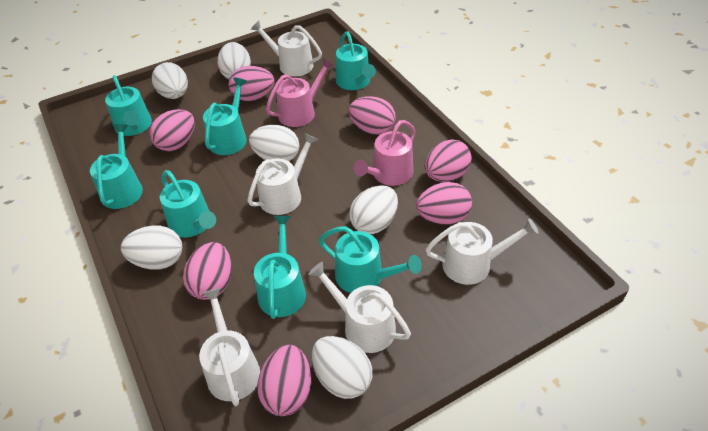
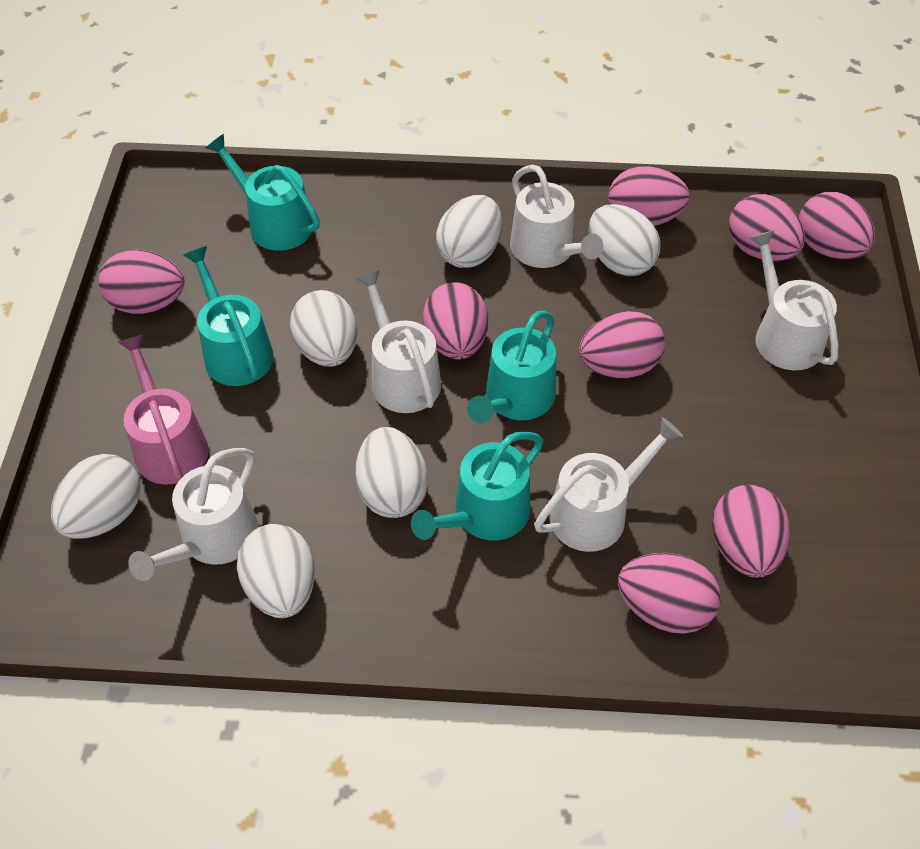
pink egg: [149,109,195,151] [183,242,232,300] [229,66,275,101] [257,345,311,416] [349,96,396,135] [416,182,472,225] [425,139,472,182] = 7 -> [99,250,185,314] [423,282,488,359] [579,311,665,378] [608,166,690,226] [618,553,721,634] [712,485,790,578] [729,194,805,261] [799,192,875,259] = 8
pink watering can: [266,58,334,127] [354,120,416,186] = 2 -> [118,334,209,485] = 1
turquoise watering can: [90,124,143,209] [105,75,152,136] [160,170,216,237] [203,77,247,155] [254,216,306,319] [319,226,422,293] [336,31,376,90] = 7 -> [183,246,274,386] [206,134,320,251] [411,432,543,540] [467,311,556,423] = 4

